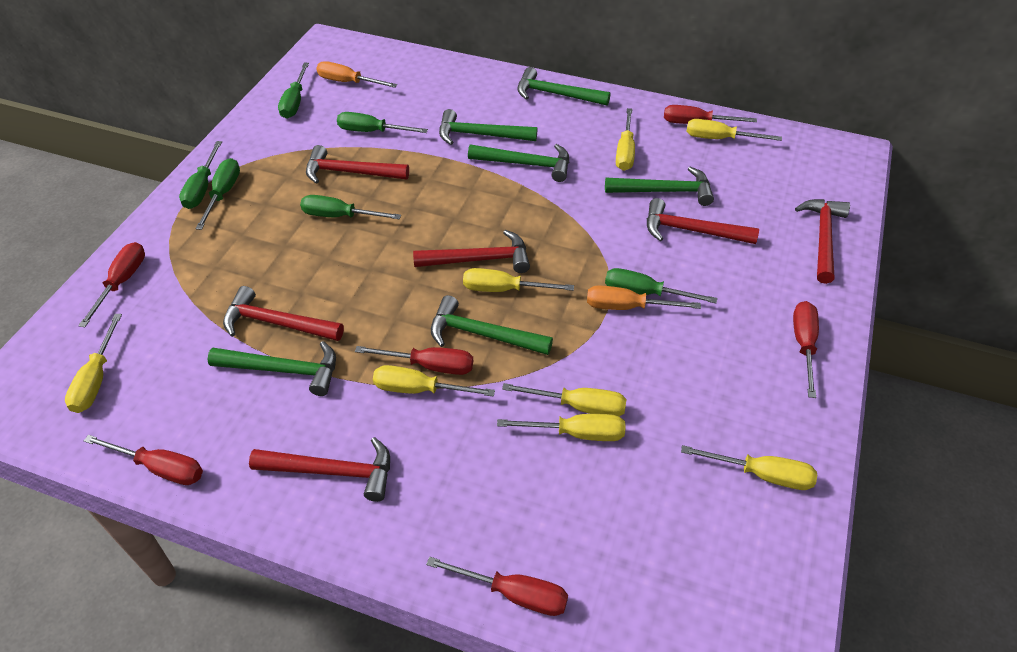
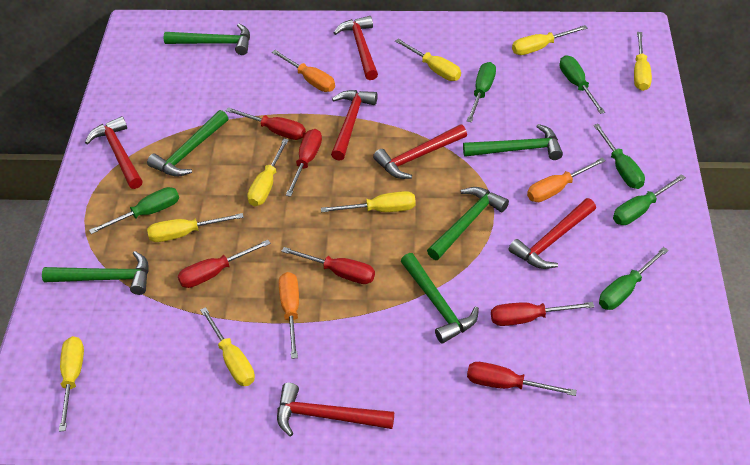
orange screwdriver: [316,61,397,88] [587,285,701,310] = 2 -> [272,50,335,92] [279,272,299,359] [527,158,606,202] = 3

